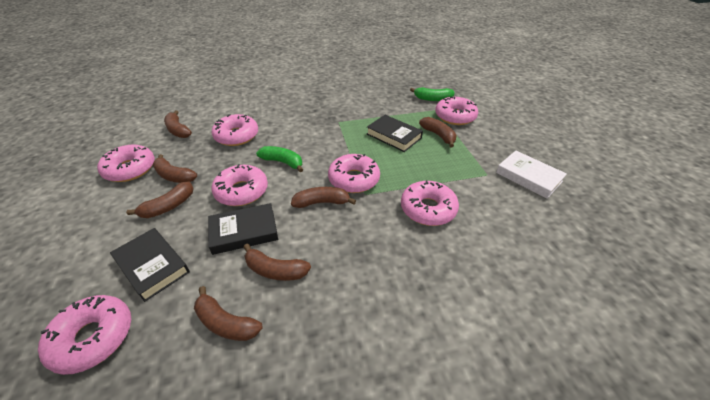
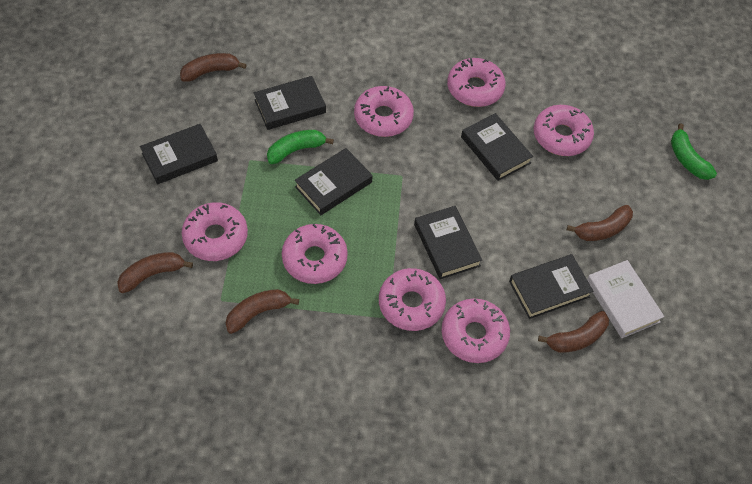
black book: [110,228,190,302] [208,203,278,255] [367,115,423,152] = 3 -> [140,124,218,184] [254,76,326,130] [295,148,373,215] [414,206,482,279] [461,113,533,181] [509,254,593,319] = 6
brown banana: [126,181,194,218] [153,154,197,183] [164,110,192,138] [194,286,263,341] [243,244,311,281] [291,187,356,208] [419,117,457,148] = 7 -> [117,252,193,293] [180,53,247,82] [226,289,299,334] [538,311,609,353] [567,205,633,241] = 5

